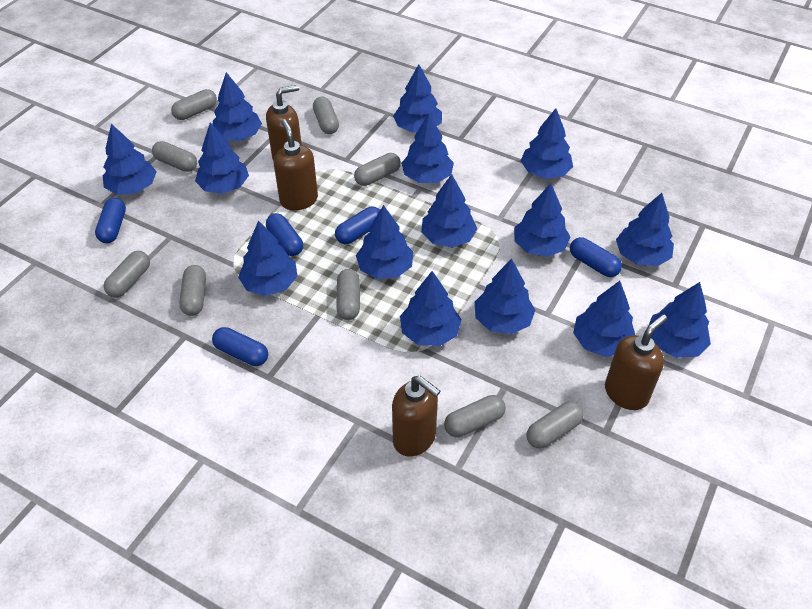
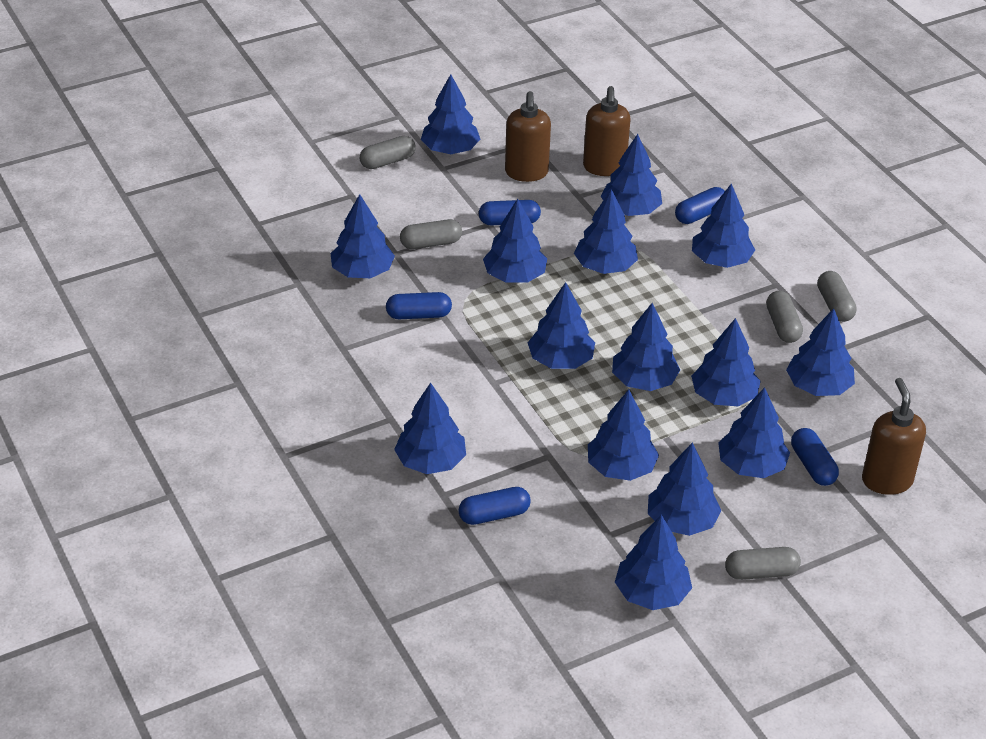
brown soap dispenser: [266,85,302,161] [273,119,318,210] [392,376,440,456] [605,314,667,410] = 4 -> [505,91,551,182] [583,86,631,176] [862,378,926,495] = 3
grey capsule: [104,251,150,297] [152,141,197,172] [171,89,217,120] [179,265,206,316] [313,97,339,134] [336,269,360,320] [354,153,401,186] [444,395,506,437] [526,401,584,449] = 9 -> [360,136,416,169] [400,219,462,249] [725,547,801,580] [766,291,803,343] [817,271,857,322] = 5

